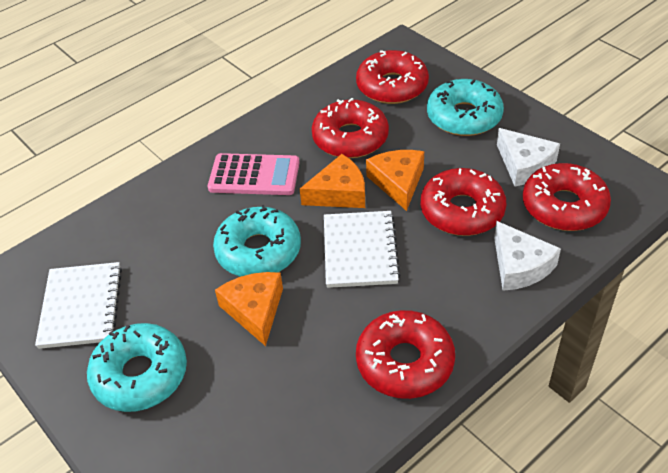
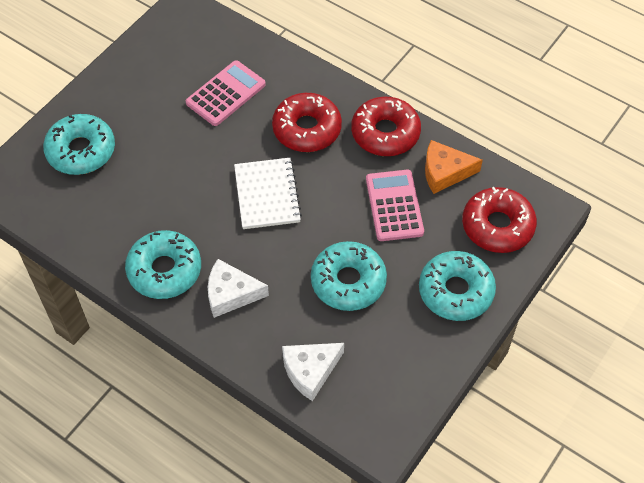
orange cheese: [215,272,283,346] [300,154,365,208] [366,150,424,211] = 3 -> [425,140,483,194] = 1
pink calculator: [208,153,300,195] = 1 -> [186,61,266,126] [366,170,424,241] = 2
red donut: [312,98,389,158] [356,50,429,104] [356,310,455,399] [421,168,506,236] [523,163,611,231] = 5 -> [272,93,342,152] [351,97,421,156] [462,187,537,253] = 3
turquoise donut: [87,323,187,412] [213,205,301,277] [427,79,504,136] = 3 -> [43,114,115,175] [125,230,201,299] [311,241,387,311] [419,251,496,321] = 4
white notebook: [35,262,122,349] [324,211,401,288] = 2 -> [234,158,302,229] = 1

